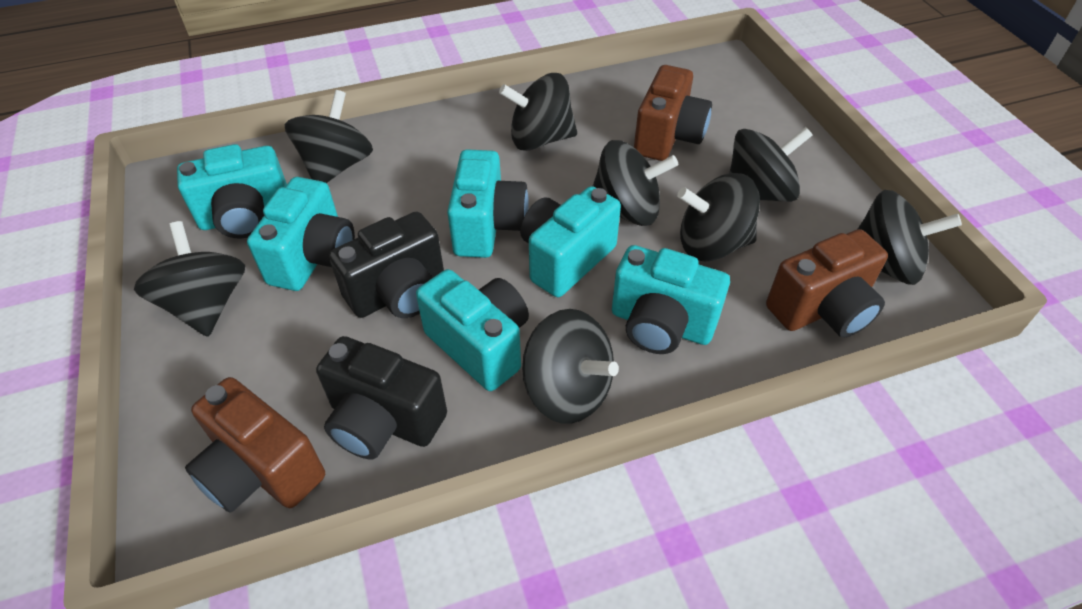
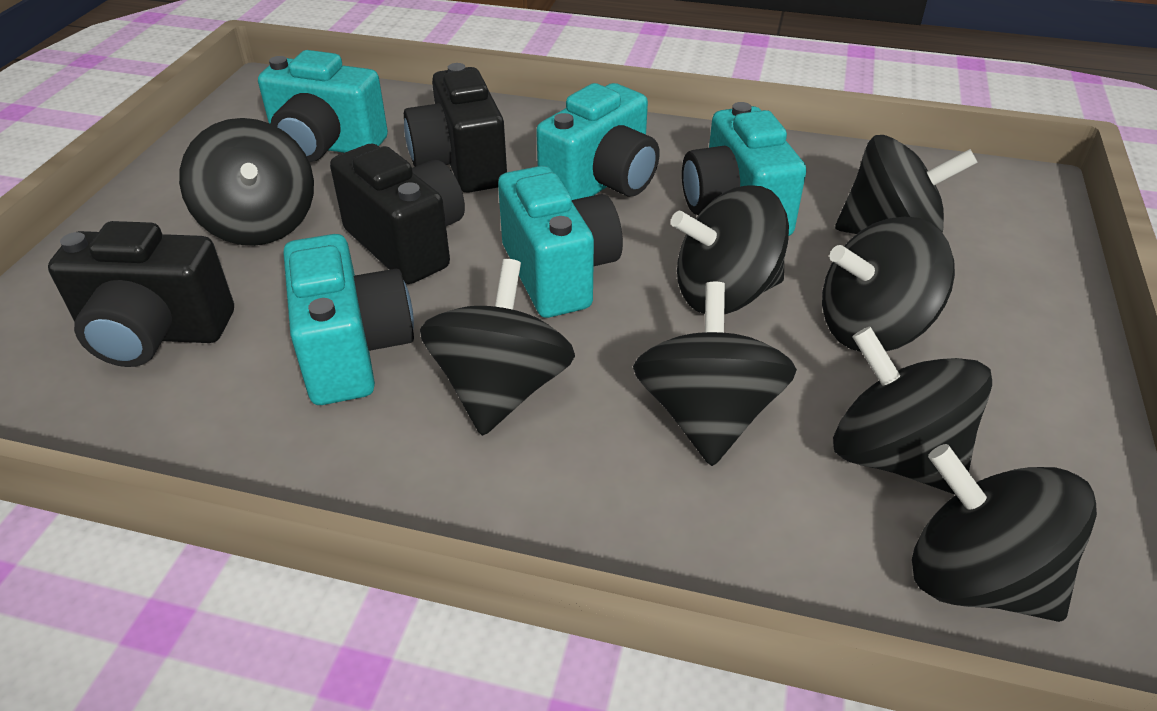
black camera: [316,336,447,460] [329,212,444,318] = 2 -> [48,221,234,367] [330,143,465,284] [404,63,507,193] = 3
brown camera: [185,377,325,513] [634,65,712,161] [766,229,888,338] = 3 -> none = 0
turquoise camera: [177,144,287,239] [247,177,355,291] [416,269,529,391] [447,149,529,258] [520,186,621,297] [612,245,730,354] = 6 -> [258,50,388,162] [283,234,414,405] [498,166,623,318] [536,83,660,200] [682,102,806,236] = 5

